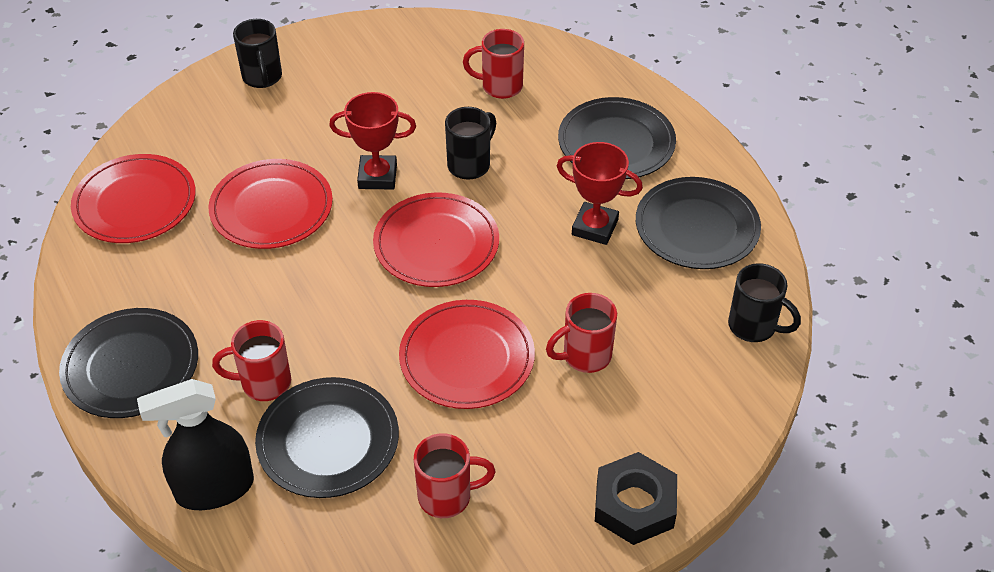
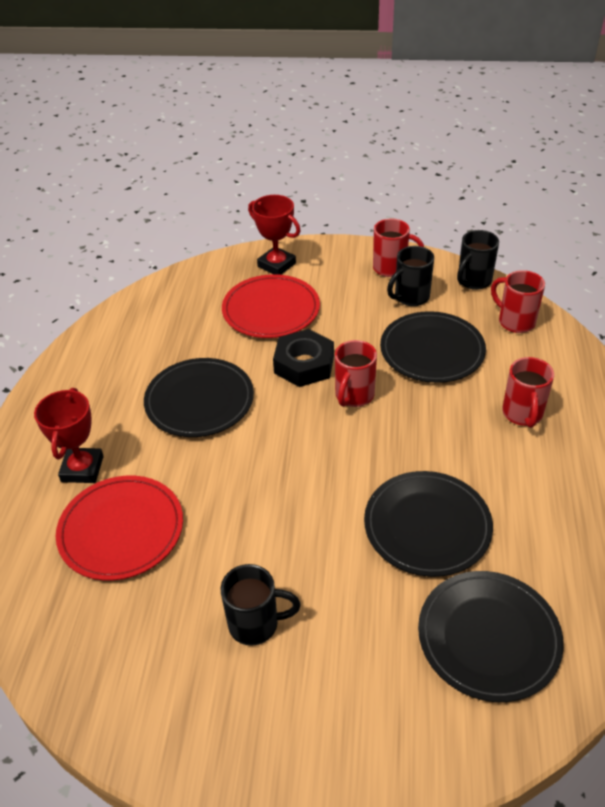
black spray bottle: [137,379,254,510] = 1 -> none = 0
red plate: [71,154,196,243] [209,159,333,249] [373,192,499,287] [399,300,535,409] = 4 -> [56,476,183,581] [222,274,320,338] = 2

